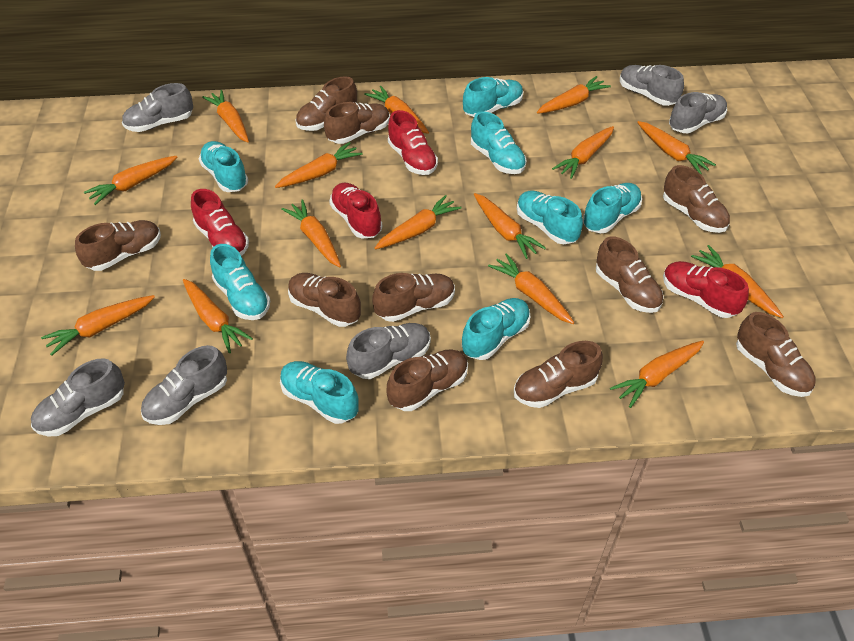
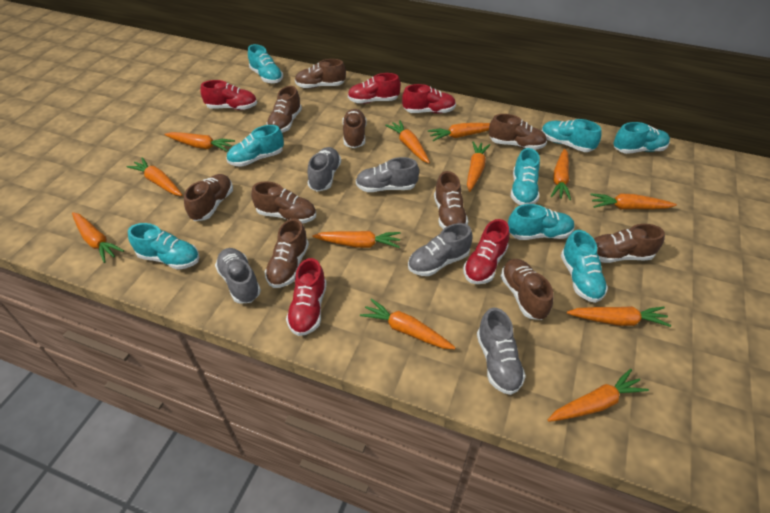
grey shoe: [31,358,125,437] [122,83,193,132] [141,345,227,425] [346,323,431,379] [620,65,684,106] [669,92,727,133] = 6 -> [215,248,261,304] [307,147,341,192] [356,157,419,192] [408,223,472,276] [477,308,526,395] = 5
orange carrot: [41,295,155,356] [84,156,177,205] [183,279,253,353] [202,90,249,142] [275,142,363,188] [281,200,341,267] [364,86,429,134] [375,195,462,249] [474,193,546,259] [488,253,574,324] [537,76,611,114] [552,126,614,179] [610,340,704,408] [637,121,716,175] [691,245,784,318] = 15 -> [72,212,124,263] [127,157,182,196] [164,132,235,152] [312,231,401,248] [360,299,456,349] [385,120,430,163] [428,123,490,141] [467,141,490,192] [548,369,649,422] [551,149,571,200] [567,306,671,327] [590,194,677,209] = 12
red shoe: [191,189,249,256] [329,183,382,238] [388,110,438,175] [663,261,749,318] = 4 -> [200,80,257,110] [286,258,327,336] [348,73,401,104] [402,84,456,113] [463,219,509,284] = 5

